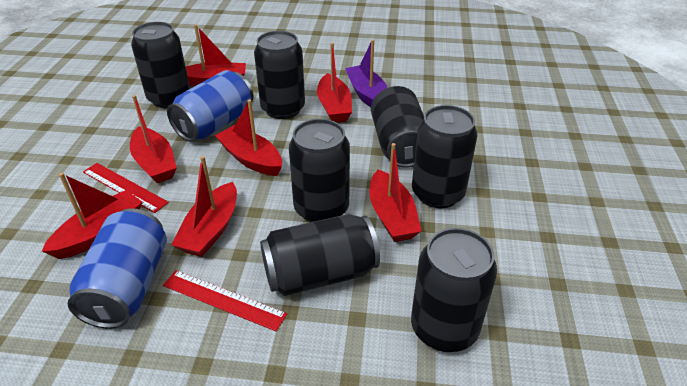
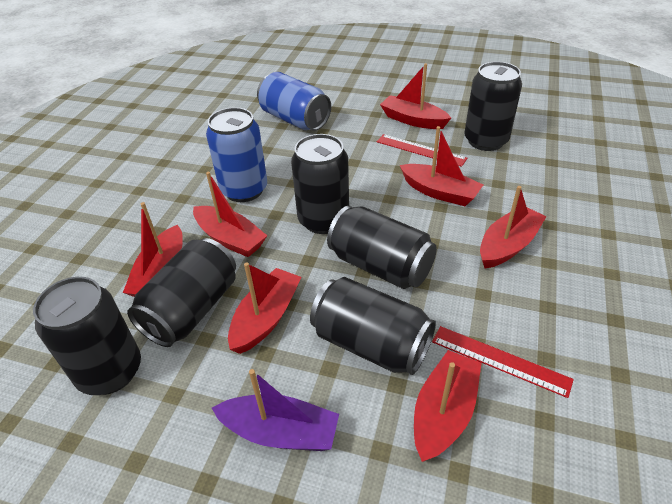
black can: [131,22,190,108] [254,31,305,119] [260,214,380,296] [289,119,350,222] [371,86,424,168] [411,228,497,352] [412,105,478,208] = 7 -> [33,277,141,395] [127,238,236,347] [291,134,349,234] [310,277,436,375] [327,206,437,289] [464,62,522,151] = 6

